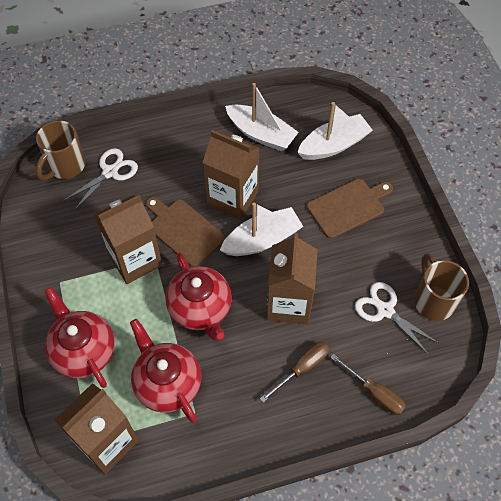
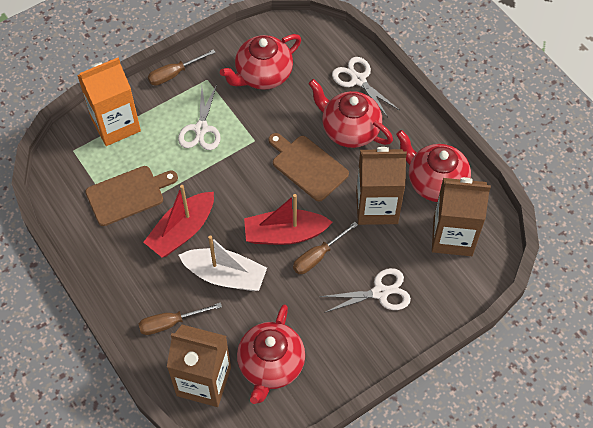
brown carton: [54,383,139,475] [94,195,162,284] [202,130,259,220] [267,233,318,324] = 4 -> [167,325,231,407] [356,147,407,225] [432,177,491,256] = 3
brown mug: [35,120,85,181] [414,253,469,321] = 2 -> none = 0
brown screwdriver: [260,342,329,403] [330,354,406,415] = 2 -> [139,303,222,335] [148,49,216,86] [293,222,358,274] = 3
orange carton: none = 0 -> [77,58,141,146] = 1
red boat: none = 0 -> [143,185,214,257] [244,194,333,245] = 2
red teapot: [45,287,115,388] [130,319,201,423] [165,252,232,341] = 3 -> [220,34,301,90] [237,305,305,404] [308,79,393,148] [396,130,471,202] = 4
white boat: [220,203,304,256] [225,83,299,151] [297,102,373,160] = 3 -> [178,235,267,291] = 1
white scissors: [63,148,138,211] [355,282,440,355] = 2 -> [178,84,221,150] [320,268,411,313] [332,57,399,117] = 3

